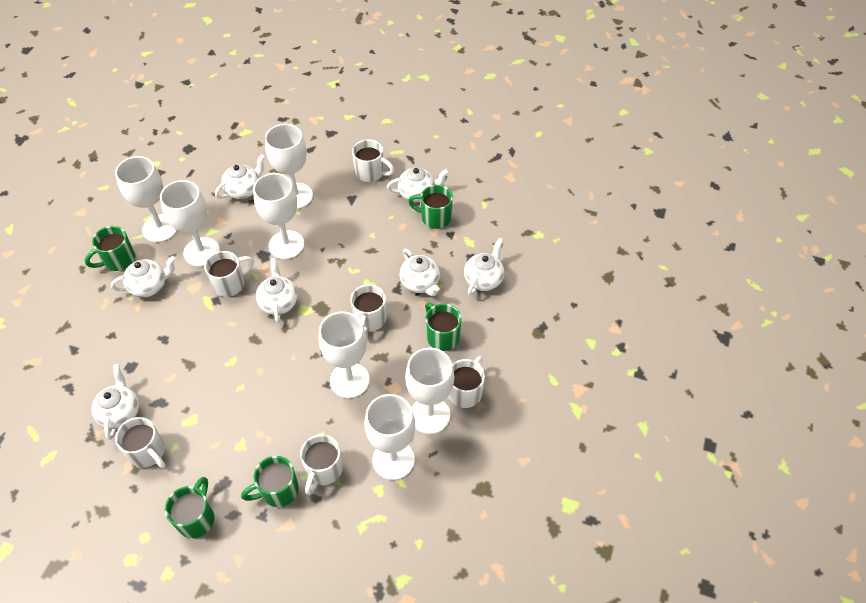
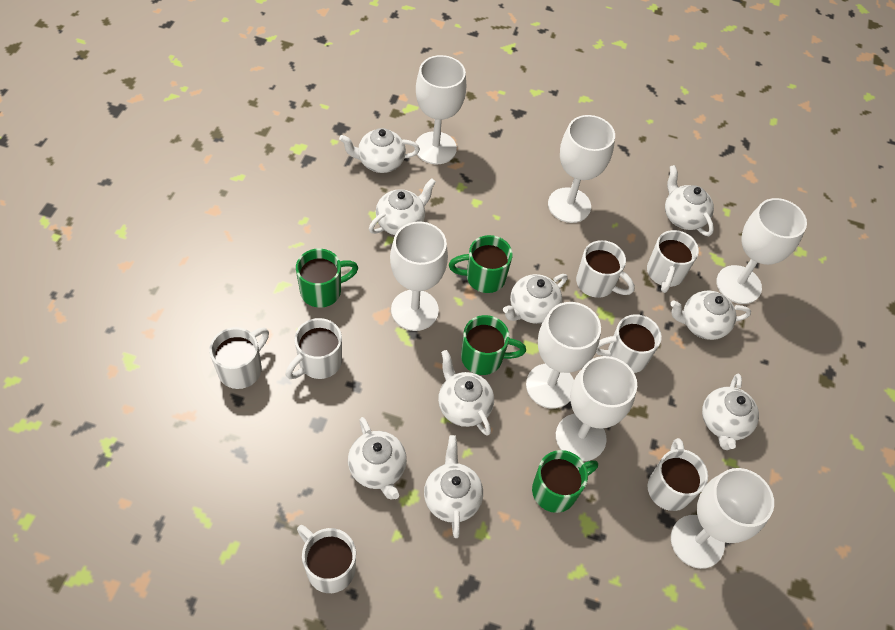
green mug: [85,226,135,271] [165,477,215,538] [241,456,299,507] [408,185,453,229] [425,302,462,351] = 5 -> [296,248,359,308] [449,235,513,293] [461,315,526,375] [532,450,598,513] = 4
white mug: [115,417,165,468] [204,251,254,297] [300,434,343,495] [350,284,387,333] [352,139,394,182] [449,356,485,408] = 6 -> [209,327,269,389] [286,318,342,379] [297,525,356,593] [576,240,635,298] [596,314,662,373] [647,230,699,293] [647,438,708,511] = 7
white teapot: [91,364,139,440] [111,256,176,297] [215,154,265,199] [256,258,298,323] [387,167,449,202] [400,249,440,296] [464,238,504,295] = 7 -> [339,128,420,173] [348,417,407,500] [369,178,436,235] [424,435,483,538] [438,350,494,436] [503,274,568,324] [665,165,714,236] [670,290,751,340] [702,374,759,450] = 9

